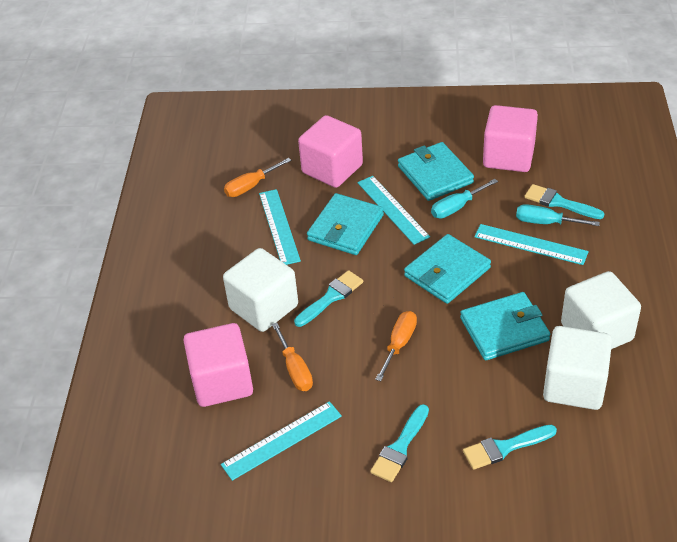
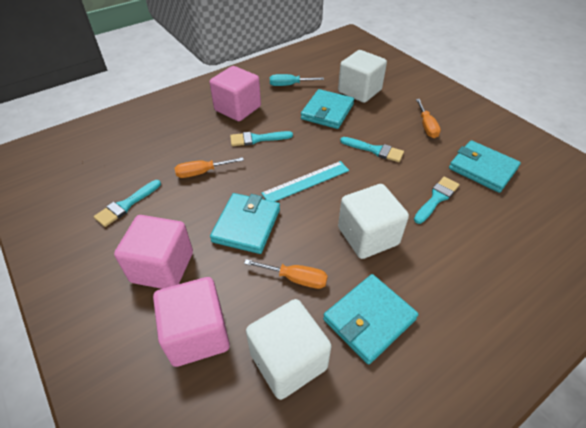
turquoise ruler: [221,401,342,481] [259,189,301,265] [357,176,430,245] [474,224,589,265] = 4 -> [261,161,349,202] = 1
turquoise screwdriver: [431,179,498,218] [516,204,600,226] = 2 -> [270,74,324,86] = 1

